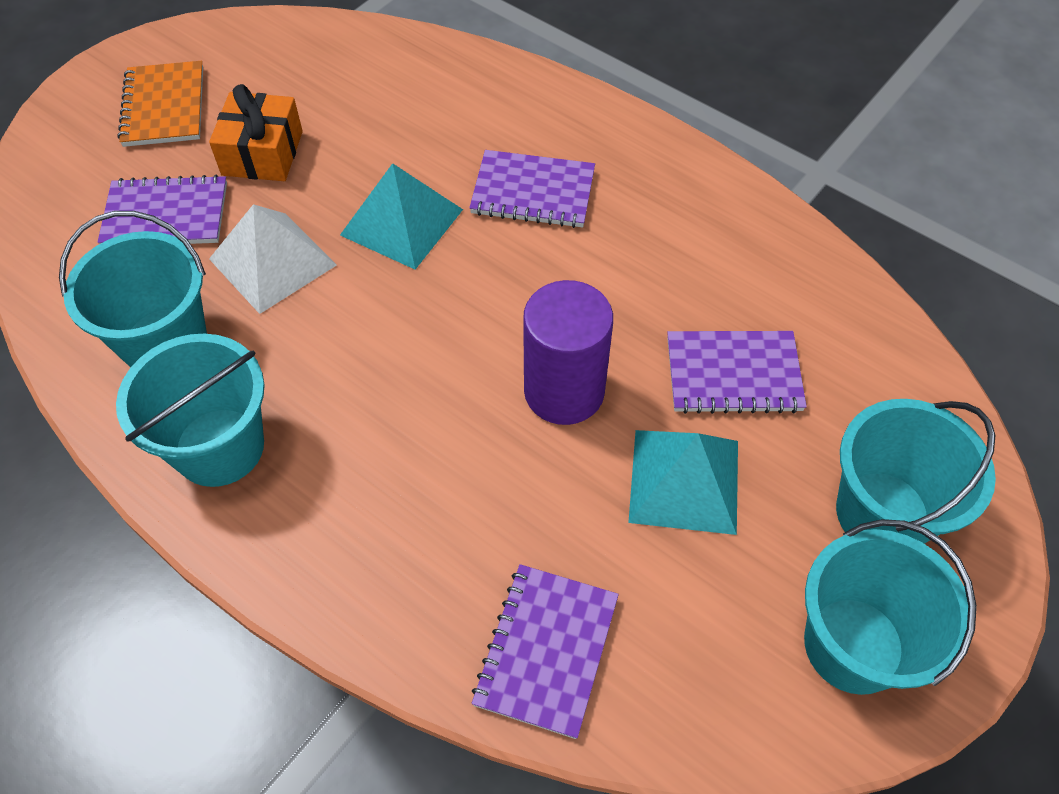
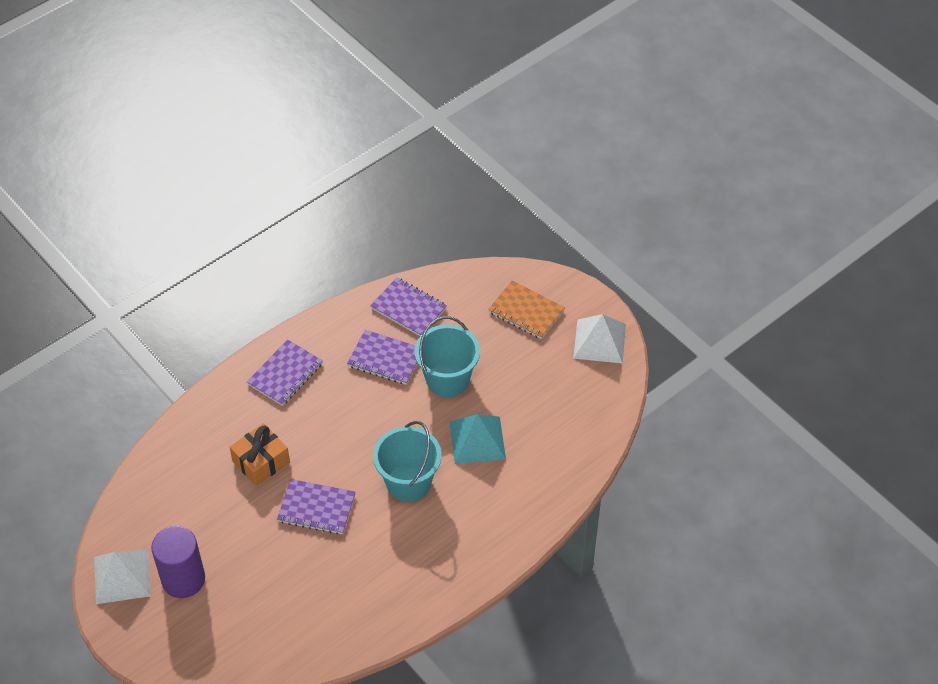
turquoise bucket: [59,211,207,367] [116,334,265,487] [804,519,977,695] [836,399,996,544] = 4 -> [373,421,442,502] [415,316,480,397] = 2
turquoise pyramid: [340,163,463,270] [628,430,738,535] = 2 -> [449,414,506,464] = 1
white pyramid: [209,204,337,314] = 1 -> [94,549,151,604] [573,314,626,363] = 2

